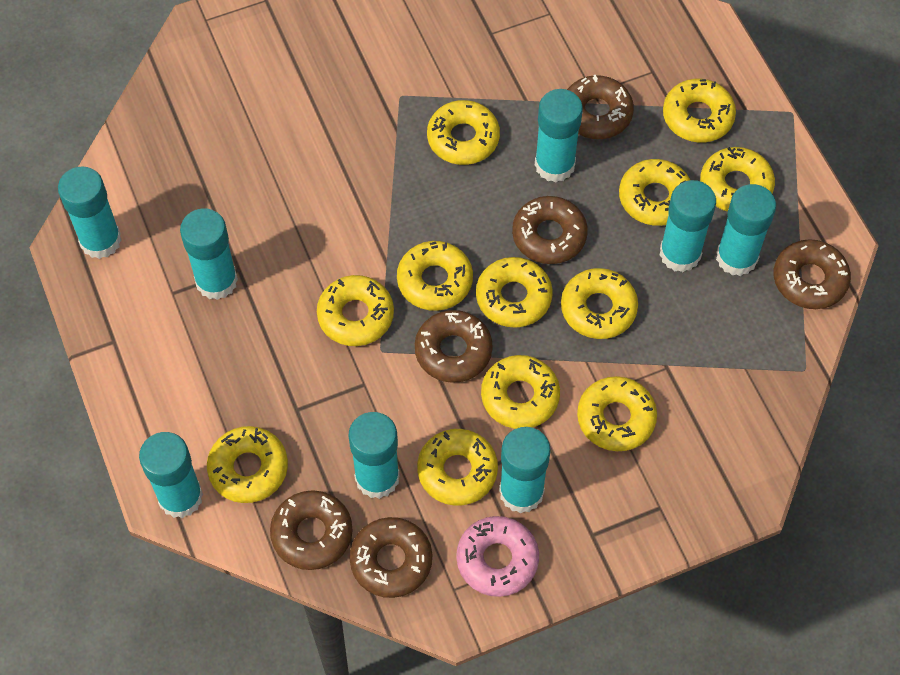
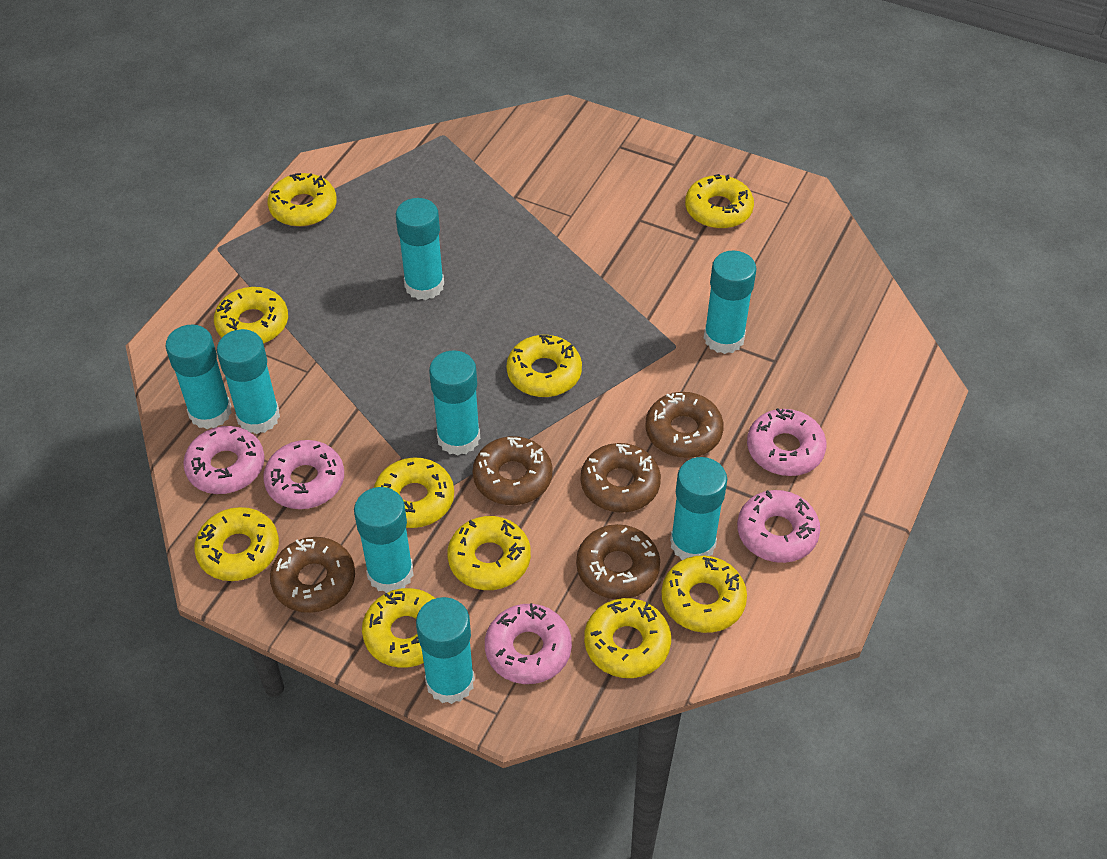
brown donut: [270,490,353,570] [349,517,432,598] [415,310,493,383] [512,196,588,264] [567,75,634,139] [774,239,851,309] = 6 -> [270,537,355,613] [473,436,552,505] [576,524,660,599] [580,443,661,513] [646,392,724,458] = 5
pink donut: [456,516,539,597] = 1 -> [183,426,264,494] [263,440,344,509] [485,603,572,684] [737,490,820,563] [747,408,826,476] = 5
yellow donut: [207,426,288,503] [317,275,394,346] [397,241,473,311] [417,429,498,506] [427,100,500,165] [476,257,553,328] [481,355,560,429] [561,268,638,339] [577,376,657,451] [619,159,690,226] [663,79,736,142] [700,147,775,211] = 12 -> [194,507,279,581] [214,287,288,344] [267,173,337,227] [362,588,436,668] [374,457,454,528] [447,516,531,590] [507,335,582,397] [584,598,671,678] [661,556,747,633] [685,174,754,229] = 10

